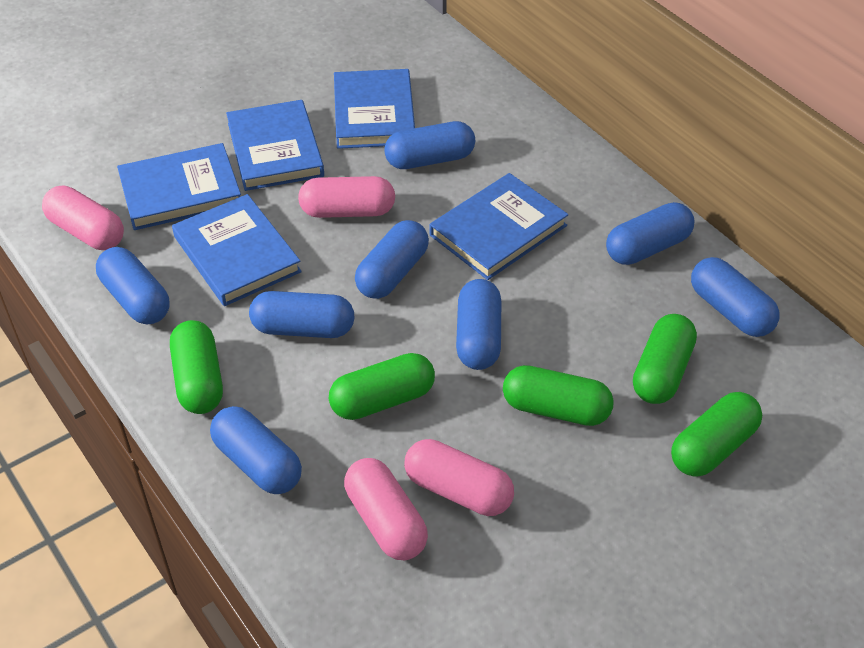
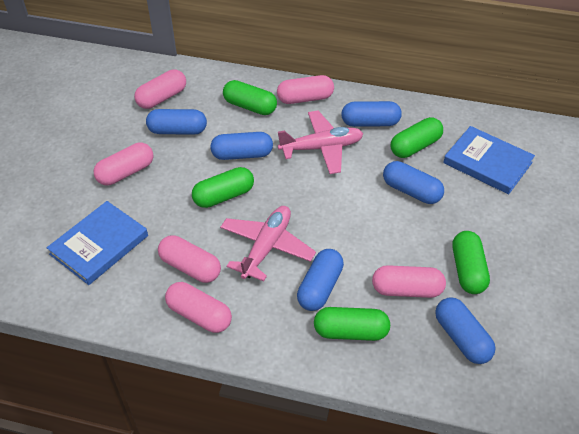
blue book: [117,143,241,230] [172,194,302,306] [226,100,324,191] [334,69,415,149] [430,173,568,280] = 5 -> [47,201,148,285] [443,126,535,194] = 2
blue capsule: [96,247,170,325] [210,406,302,494] [249,291,354,338] [355,220,429,299] [384,121,475,169] [456,279,501,370] [606,202,694,265] [691,257,780,337] = 8 -> [146,109,207,135] [210,132,273,160] [297,249,344,311] [341,101,402,127] [383,161,444,204] [435,297,495,364] = 6
pink capsule: [42,186,124,250] [298,176,395,218] [344,458,428,560] [404,439,514,516] = 4 -> [94,142,154,185] [134,69,186,109] [158,235,221,283] [165,282,232,333] [277,75,334,104] [372,265,446,298] = 6
pink plane: none = 0 -> [220,206,316,281] [278,111,363,174] = 2

